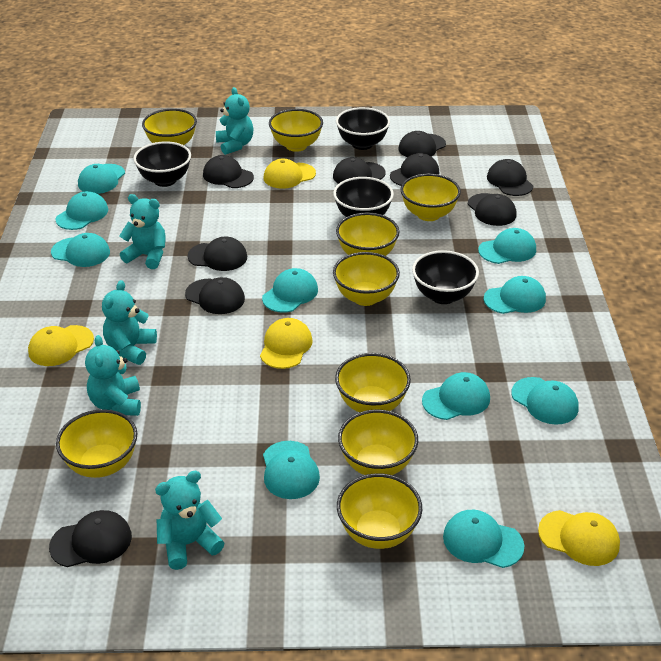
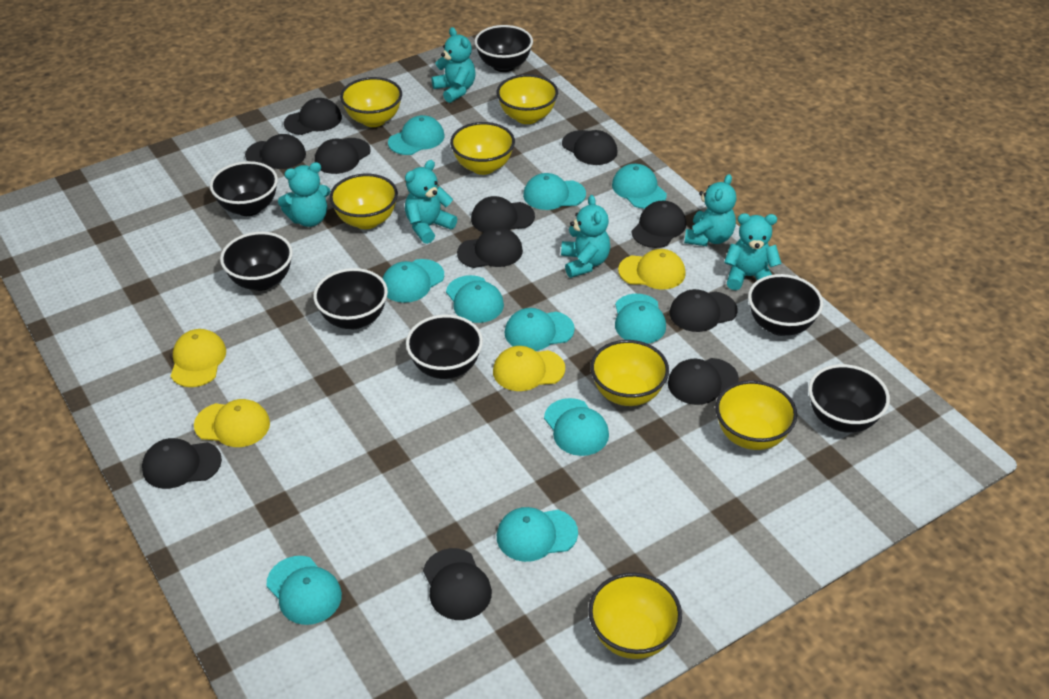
black bowl: [133,141,191,187] [333,177,394,217] [336,107,390,150] [412,250,479,304] = 4 -> [210,161,278,216] [220,232,293,291] [313,268,388,329] [406,315,483,379] [475,25,533,72] [748,274,823,336] [808,364,890,433] = 7
black cap: [49,510,132,567] [185,277,245,314] [187,237,247,271] [203,155,254,188] [333,157,385,184] [390,153,439,186] [398,131,446,157] [467,193,517,226] [487,159,533,196] = 9 -> [142,438,222,489] [245,134,306,169] [284,98,342,135] [315,138,371,174] [423,548,492,620] [457,227,523,268] [471,196,535,233] [562,130,618,165] [632,201,686,248] [668,358,739,405] [670,289,738,332] = 11
turquoise teddy bear: [85,335,141,416] [102,280,157,365] [119,194,166,269] [155,471,224,570] [216,87,253,155] = 5 -> [278,162,330,227] [405,160,457,244] [431,27,476,103] [561,195,610,278] [684,174,736,246] [724,213,782,290] = 6
yellow bowl: [56,409,137,478] [142,109,197,145] [269,109,323,152] [333,252,400,306] [335,353,411,412] [336,213,399,256] [337,473,422,549] [338,410,418,475] [401,174,461,221] = 9 -> [330,174,398,229] [340,77,402,127] [450,122,515,175] [497,74,558,124] [588,573,682,659] [591,340,669,406] [715,380,797,450] = 7

